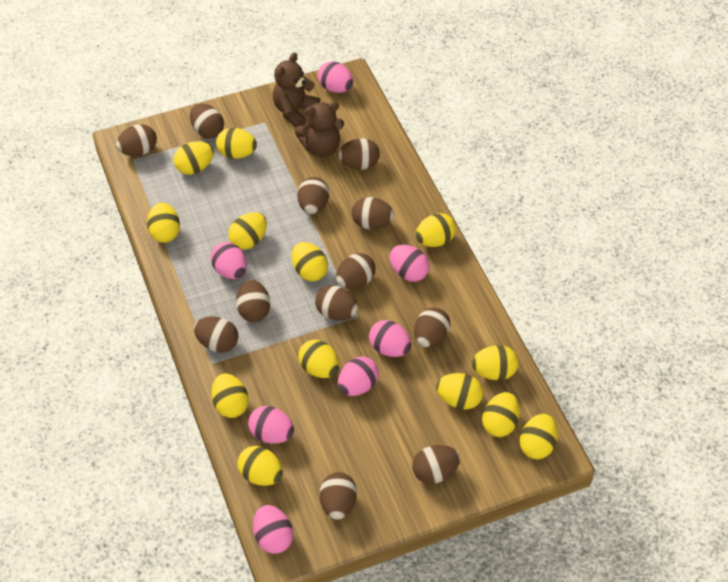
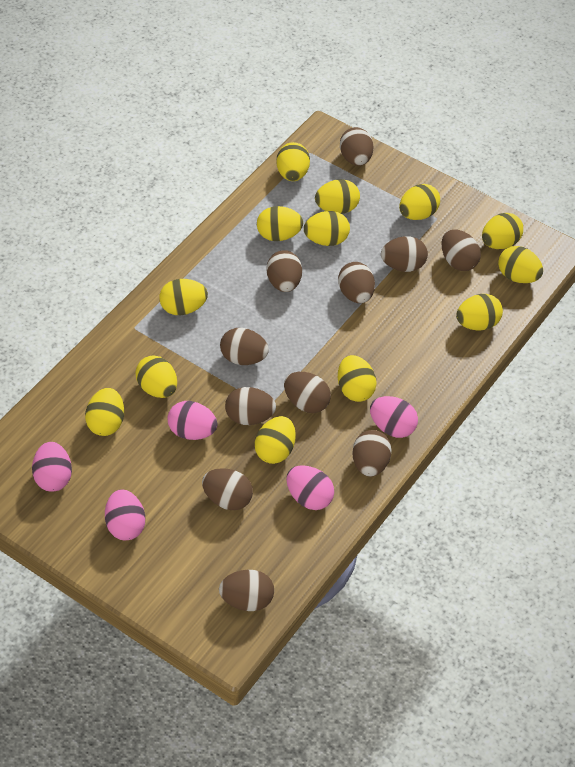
brown egg: [116,124,157,156] [190,103,224,139] [194,317,238,353] [236,280,270,322] [297,177,329,214] [315,285,358,321] [320,472,357,520] [336,253,375,289] [338,138,380,170] [352,197,394,230] [412,445,460,484] [414,307,451,348] = 12 -> [202,468,253,510] [219,570,274,611] [220,328,269,365] [225,387,276,425] [267,250,302,292] [284,372,331,413] [338,262,375,303] [340,127,373,166] [352,430,392,477] [381,236,428,272] [441,229,481,271] = 11
brown teddy bear: [273,52,320,127] [294,102,344,157] = 2 -> none = 0
pink egg: [211,242,247,279] [248,406,294,444] [253,505,293,554] [318,61,353,93] [338,357,379,396] [369,320,411,357] [389,245,430,282] = 7 -> [32,442,72,492] [105,489,145,540] [167,401,218,440] [286,465,334,510] [370,396,418,438] = 5

